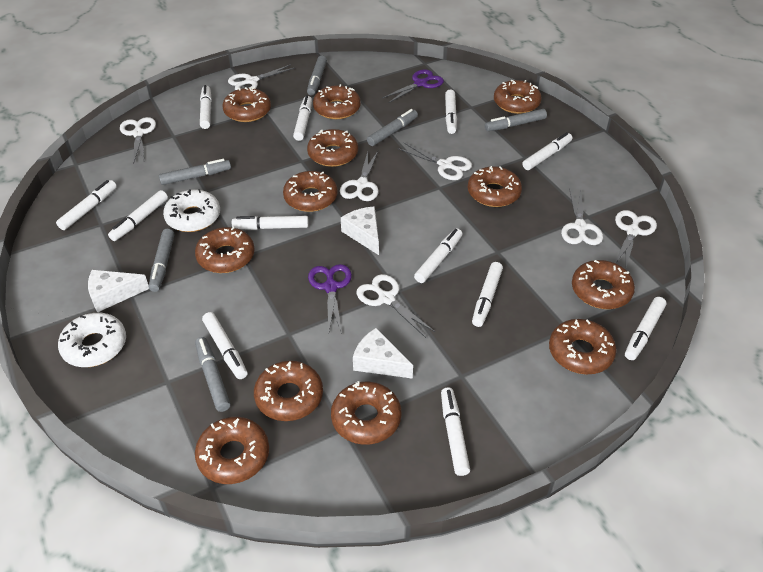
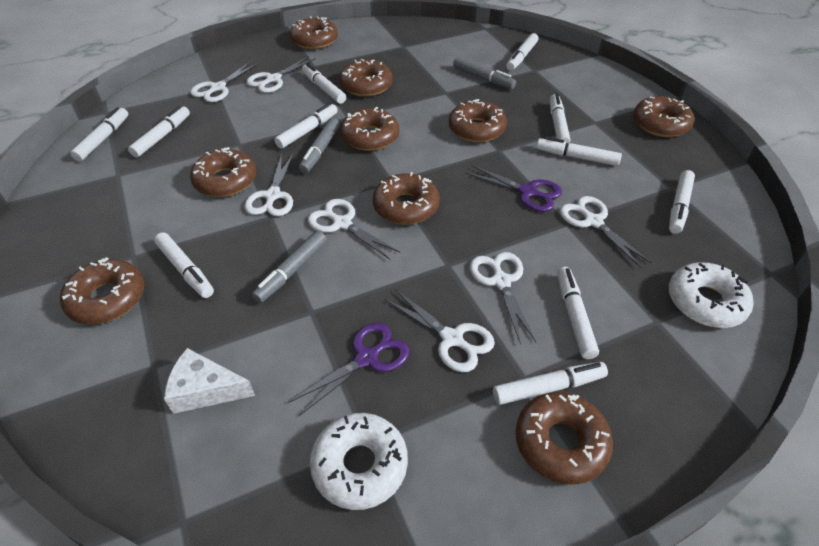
brown donut: [195,226,255,273] [195,417,269,484] [222,87,271,122] [254,361,323,421] [283,171,338,212] [307,129,358,167] [313,84,361,119] [331,381,402,445] [468,166,522,207] [494,80,542,114] [549,319,617,374] [572,260,635,309] = 12 -> [60,257,144,324] [190,147,256,197] [290,16,338,49] [339,59,393,97] [340,107,399,151] [373,172,440,225] [449,99,507,142] [516,392,613,485] [633,96,694,137] = 9
grey marker: [148,229,174,292] [159,159,231,185] [195,337,231,412] [307,56,327,95] [367,109,418,146] [485,109,547,131] = 6 -> [252,231,327,303] [299,118,340,173] [453,57,516,89] = 3
white cheese: [88,270,149,313] [341,206,379,255] [353,328,413,379] = 3 -> [164,348,255,414] = 1
white marker: [56,180,117,230] [108,190,168,241] [200,85,212,129] [202,312,247,379] [232,215,309,230] [293,95,312,141] [414,228,462,283] [441,387,470,476] [445,89,457,134] [472,262,503,327] [522,132,572,170] [625,297,666,360] = 12 -> [70,107,128,161] [128,106,190,157] [154,232,214,298] [274,103,338,149] [302,63,346,104] [493,362,608,405] [506,33,538,71] [536,136,622,166] [550,93,570,143] [557,267,599,359] [669,170,695,234] = 11

